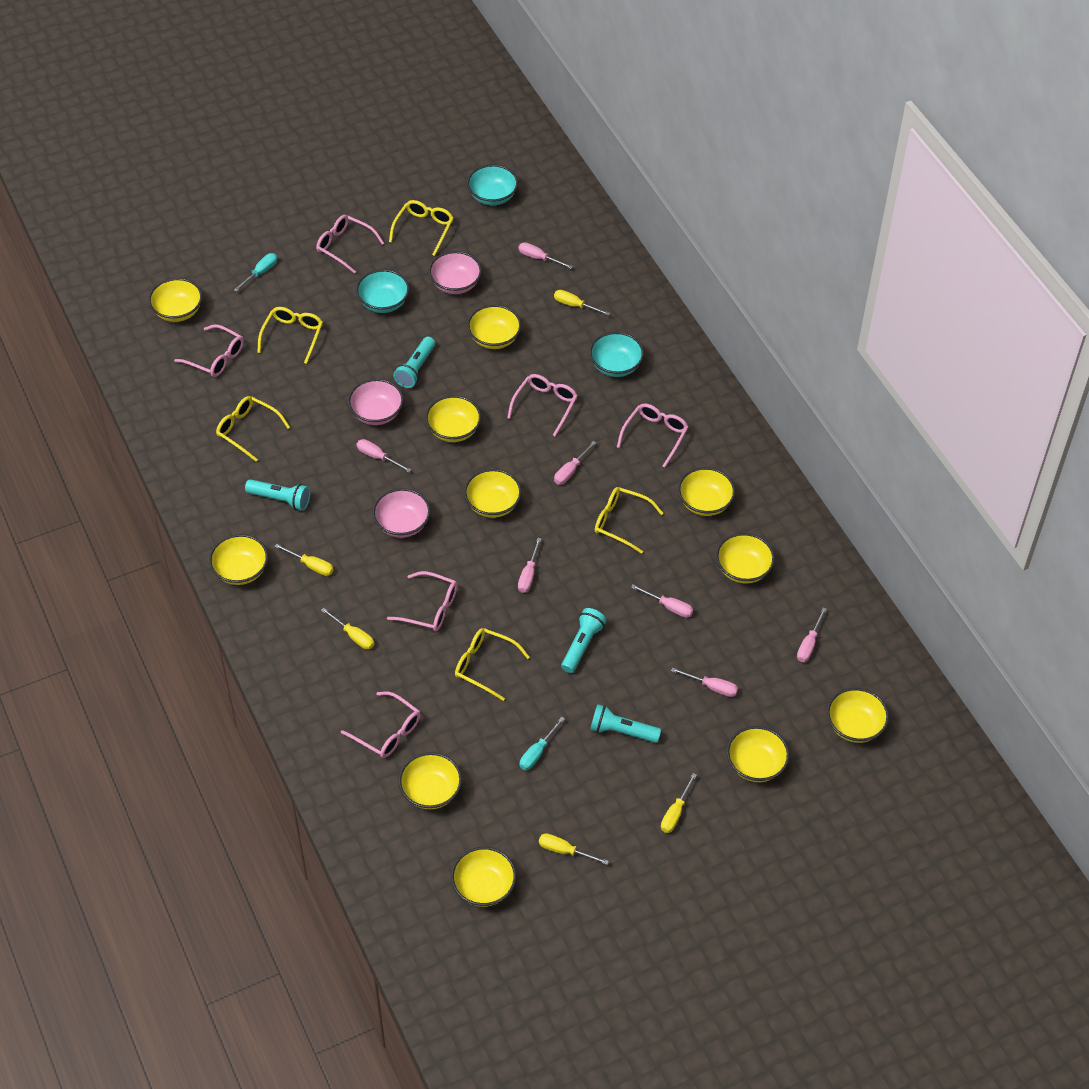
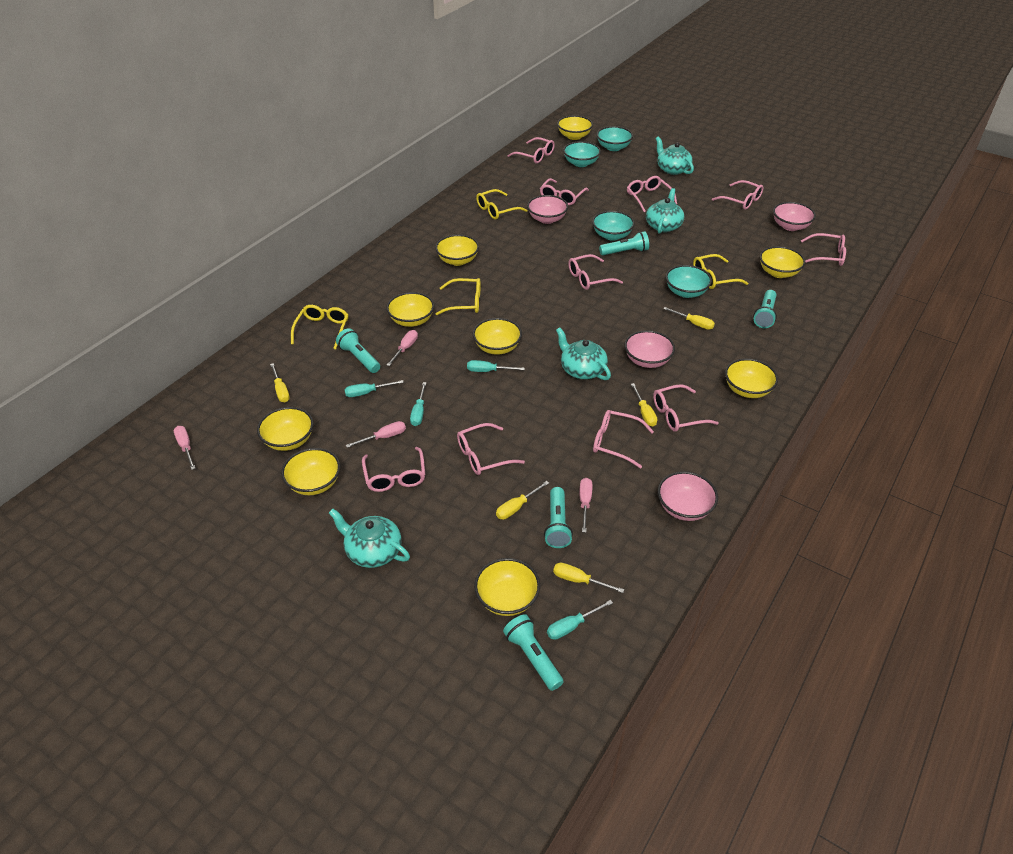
pink bowl: [348,379,404,425] [372,488,431,538] [429,251,482,294] = 3 -> [527,195,568,224] [624,330,675,368] [658,471,718,521] [773,202,816,231] = 4
pink glasses: [174,324,244,377] [316,215,384,274] [341,692,421,758] [387,571,457,631] [507,374,578,436] [617,403,689,468] = 6 -> [362,447,425,492] [457,423,525,475] [508,137,555,164] [540,178,589,205] [568,254,623,290] [593,410,654,468] [627,176,677,212] [653,384,719,432] [712,180,764,210] [801,233,846,266] = 10
pink screwdriver: [356,439,411,472] [518,242,573,269] [518,538,542,593] [554,441,596,485] [631,585,693,618] [671,668,738,697] [797,608,827,662] = 7 -> [174,426,196,470] [346,421,406,448] [387,330,418,366] [580,478,592,533] = 4
turquoise bowl: [356,269,409,313] [467,165,518,205] [589,332,644,377] = 3 -> [563,141,601,167] [592,211,635,241] [597,126,633,151] [666,265,712,298] = 4
turquoise flashlight: [245,479,310,511] [393,337,435,388] [561,608,606,673] [590,704,661,743] = 4 -> [336,328,380,373] [503,614,564,691] [544,487,573,548] [599,231,649,255] [753,290,777,328] = 5
turquoise screwdriver: [234,253,277,292] [520,717,565,770] = 2 -> [345,380,404,397] [410,382,427,426] [467,360,525,372] [547,600,613,640] = 4
turquoise teapot: none = 0 -> [329,509,410,568] [556,327,611,380] [646,188,684,234] [656,136,694,175] = 4
yellow bowl: [148,278,202,322] [209,534,268,585] [398,752,462,809] [425,395,481,442] [451,847,516,907] [464,469,522,518] [467,305,521,349] [678,467,735,516] [716,533,775,584] [727,726,789,782] [827,688,889,743] = 11 -> [257,407,314,451] [281,448,341,495] [386,292,434,327] [435,235,479,266] [473,318,522,355] [474,558,540,616] [557,115,593,140] [725,358,778,398] [760,246,806,278] = 9
yellow glasses: [216,396,290,462] [257,307,323,364] [389,200,454,256] [455,628,530,701] [595,487,663,554] = 5 -> [291,305,348,349] [436,278,481,315] [476,189,527,219] [693,254,748,289] = 4

